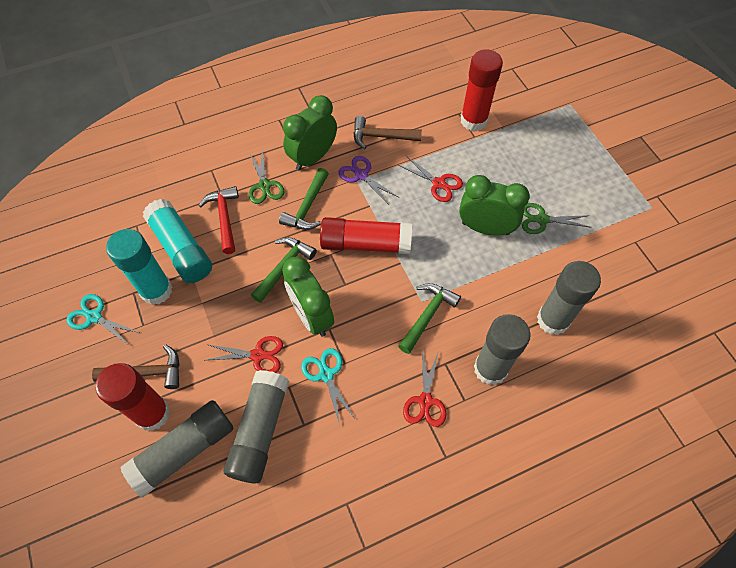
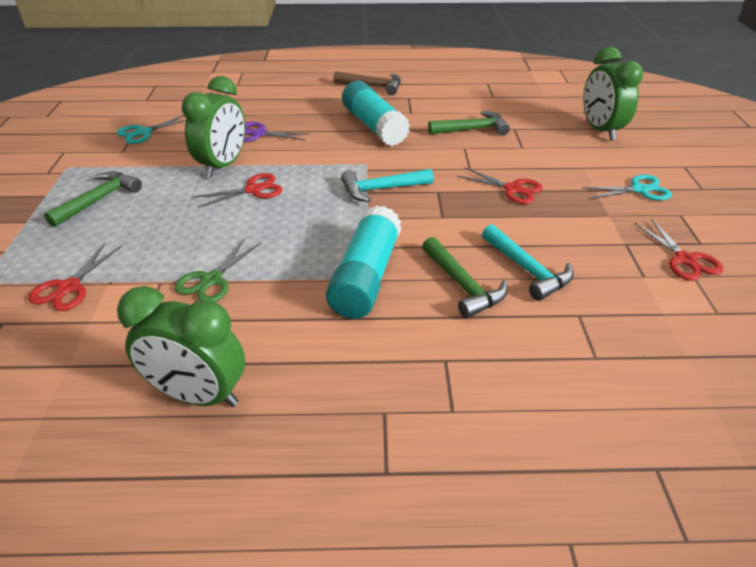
brown hammer: [92,344,180,389] [354,116,422,149] = 2 -> [333,71,401,95] = 1
green scissors: [249,149,285,204] [522,203,591,234] = 2 -> [175,238,261,302] = 1
grey glue stick: [121,400,234,498] [224,370,289,484] [474,314,531,385] [537,261,601,335] = 4 -> none = 0
red glue stick: [95,363,171,431] [320,217,412,254] [460,49,503,131] = 3 -> none = 0
red hammer: [198,186,239,254] = 1 -> none = 0
red scissors: [206,336,283,373] [398,156,463,202] [403,349,446,427] = 3 -> [28,243,122,311] [193,173,283,208] [457,167,543,204] [635,218,723,281] = 4
turquoise hammer: none = 0 -> [341,169,434,202] [482,224,574,301] = 2

